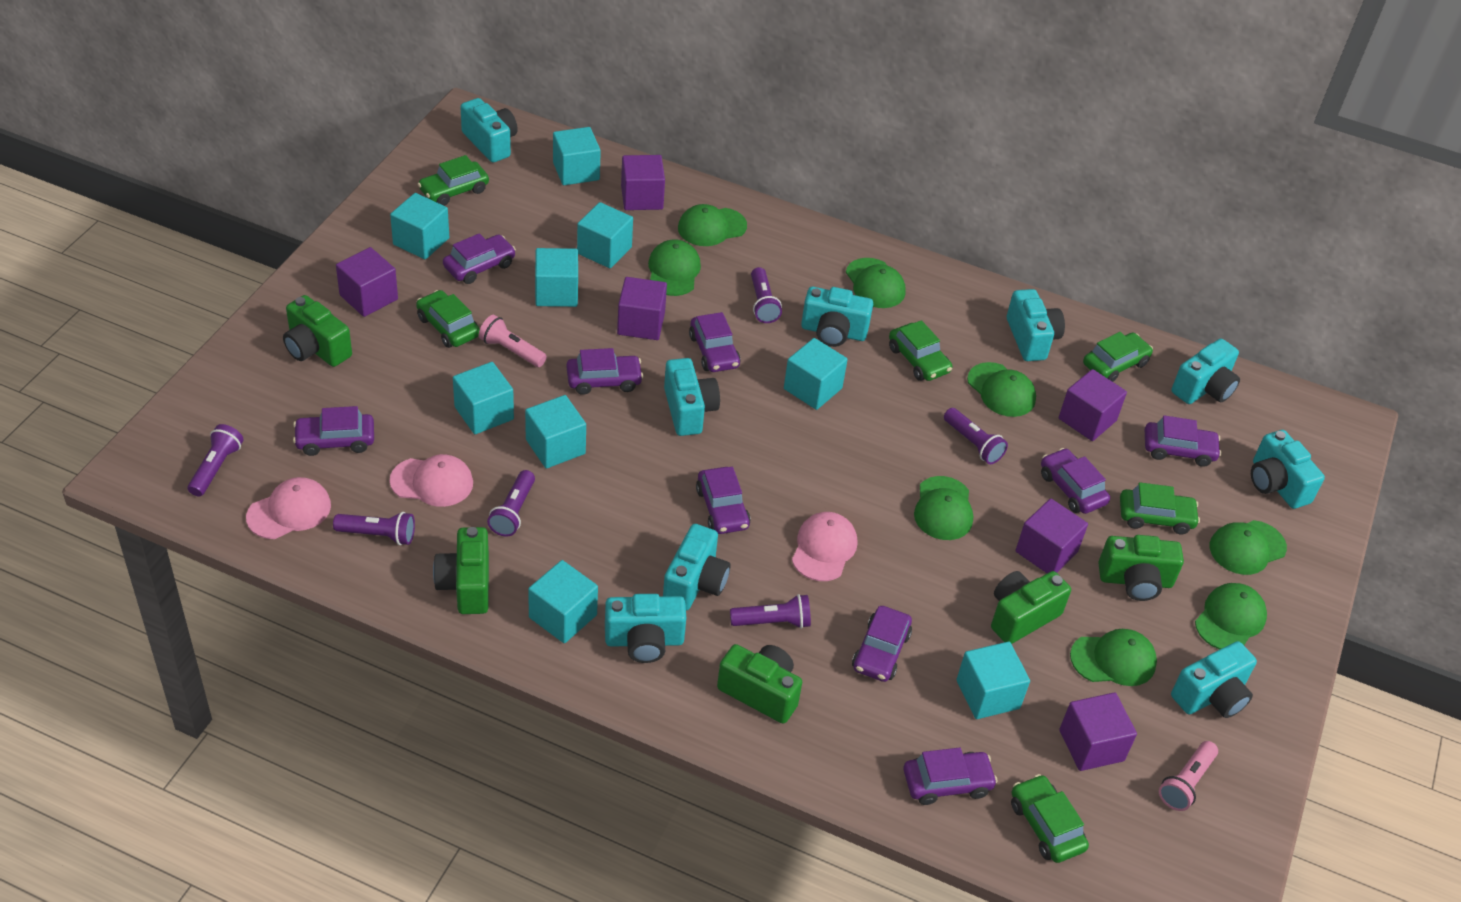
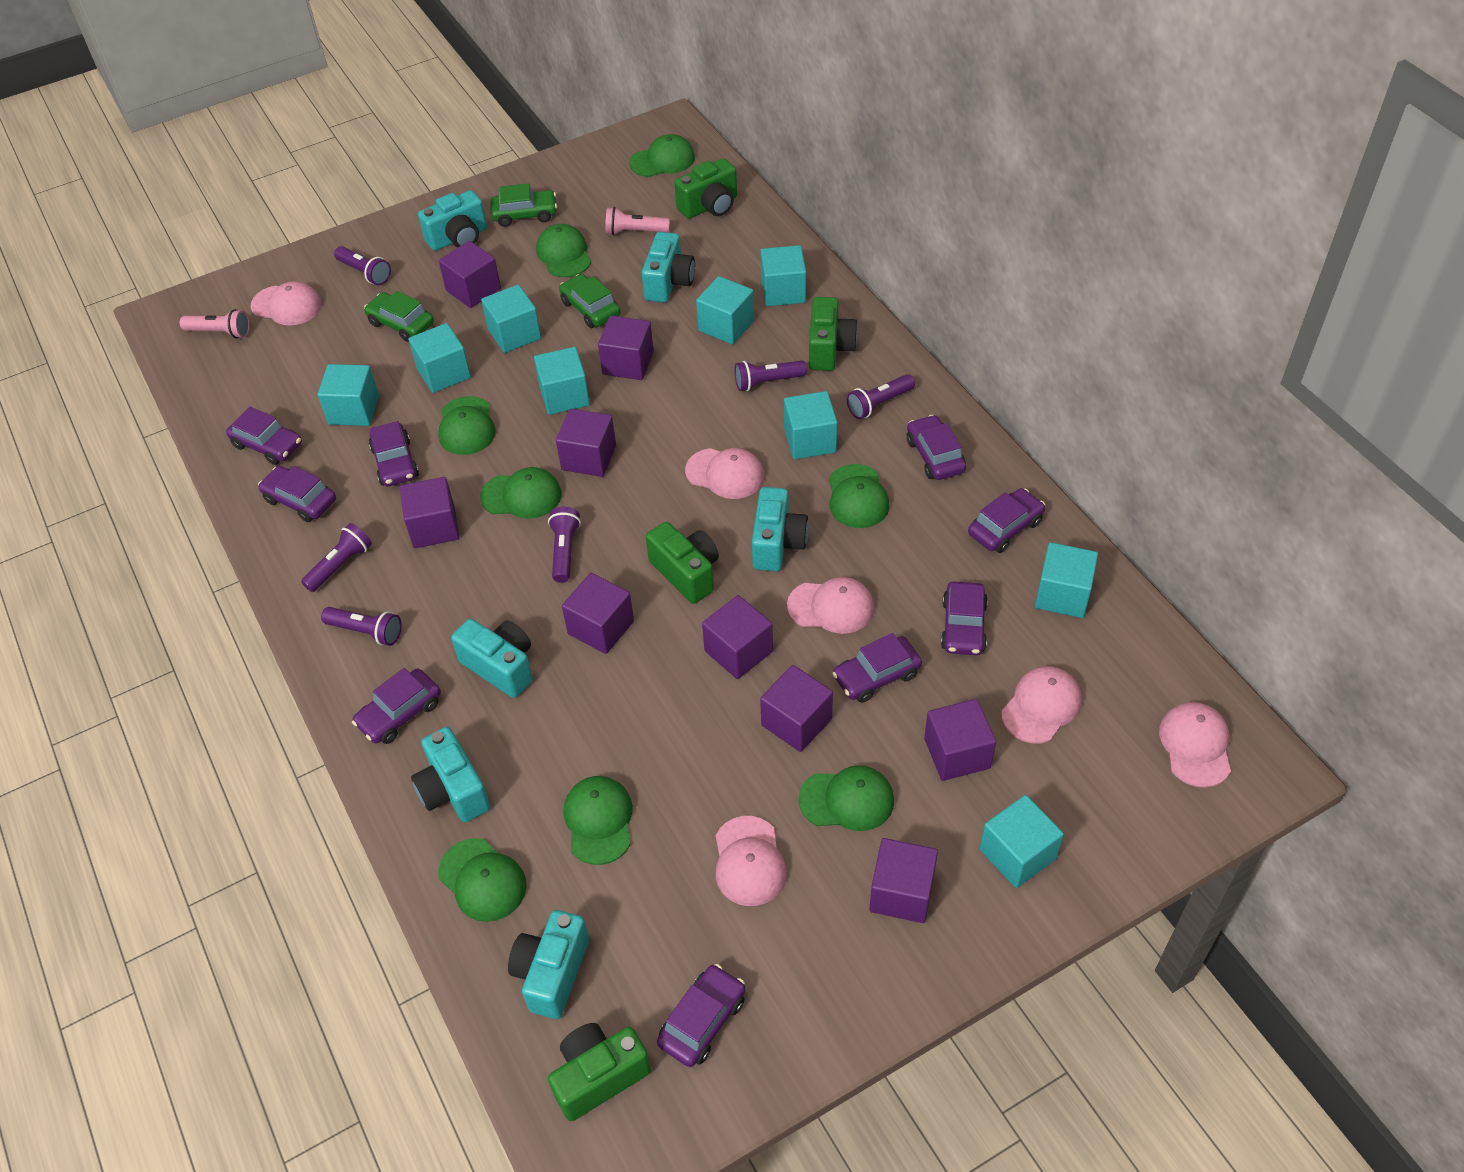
green camera: [283,295,352,367] [433,527,489,614] [717,644,802,724] [991,571,1071,644] [1098,535,1184,601] = 5 -> [548,1023,651,1121] [646,522,719,604] [674,158,737,219] [809,297,858,371] = 4
green car: [416,290,480,348] [418,155,489,206] [889,320,952,381] [1011,774,1089,863] [1083,332,1153,382] [1120,482,1200,534] = 6 -> [364,291,434,342] [490,183,557,227] [559,274,620,328] = 3
pink cap: [246,477,331,539] [390,454,473,507] [792,512,857,581] = 3 -> [250,281,322,325] [685,448,764,499] [716,816,787,906] [787,577,874,634] [1001,666,1082,744] [1159,702,1231,788] = 6
purple cube: [336,247,398,317] [617,277,667,340] [621,155,665,210] [1016,499,1088,573] [1059,369,1127,441] [1059,693,1137,771] = 6 -> [400,477,459,548] [439,241,501,308] [556,409,616,477] [562,573,634,654] [598,316,654,380] [702,595,773,679] [760,665,833,752] [869,838,938,923] [924,699,996,781] = 9
turquoise camera: [461,98,518,163] [605,594,686,663] [663,524,730,611] [664,358,720,436] [801,287,873,347] [1007,289,1065,361] [1171,338,1240,404] [1171,641,1257,718] [1251,430,1325,509] = 9 -> [411,727,490,822] [418,190,487,251] [451,619,533,698] [508,910,589,1019] [642,232,695,303] [752,487,809,571] = 6

